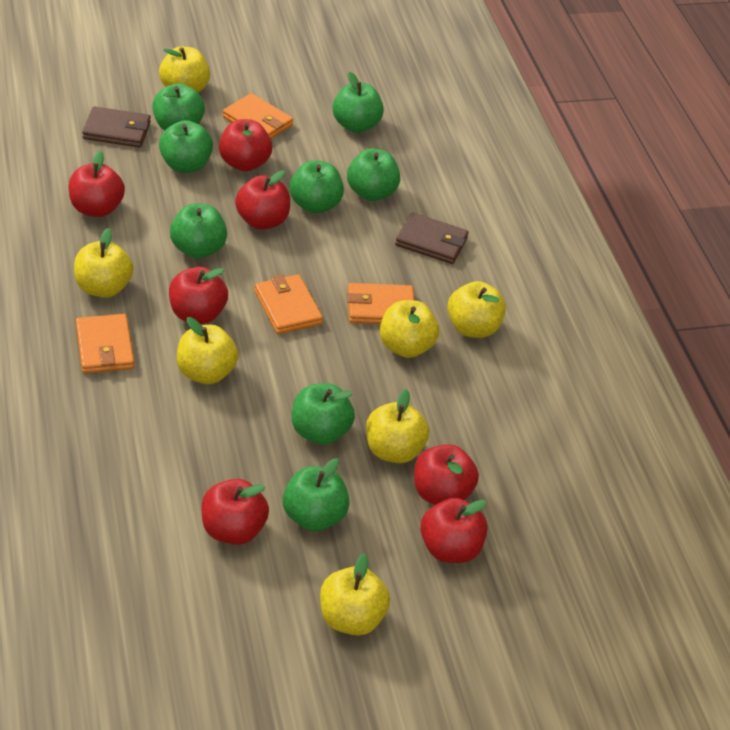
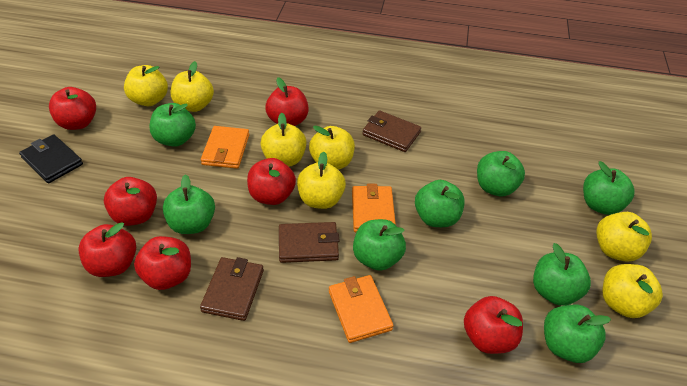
black wallet: none = 0 -> [19,134,83,183] = 1
brown wallet: [82,106,151,148] [395,212,469,264] = 2 -> [200,257,264,321] [279,222,340,263] [362,110,421,152] = 3
orange wallet: [76,314,134,373] [223,93,293,139] [255,274,323,334] [347,283,414,324] = 4 -> [201,126,250,169] [329,275,394,343] [352,184,396,232] = 3

